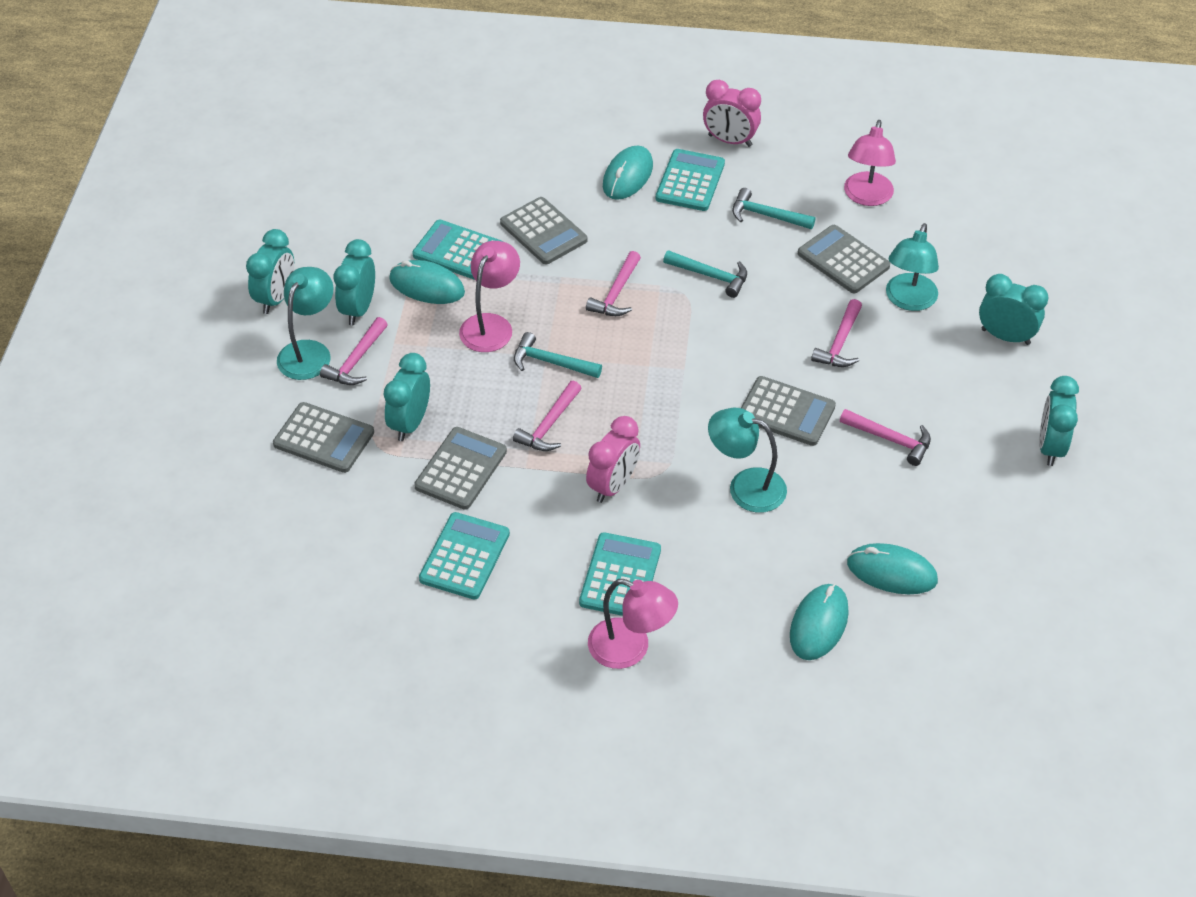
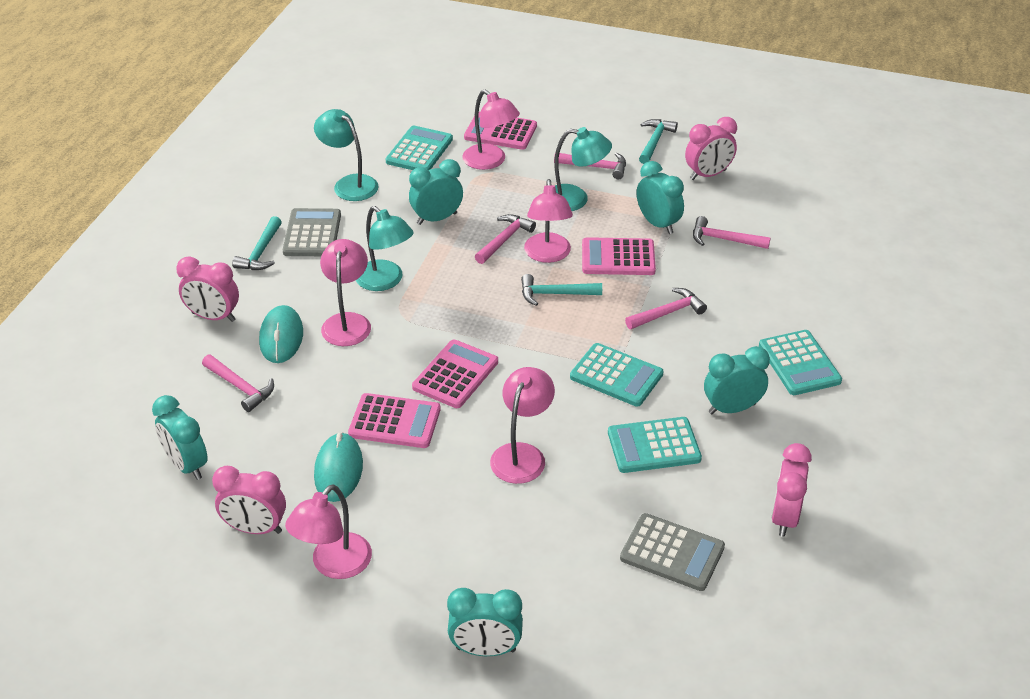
grey calculator: [273,402,374,473] [414,427,507,510] [500,197,587,265] [741,376,836,446] [798,225,890,293] = 5 -> [283,208,341,256] [620,513,725,591] = 2
pink calculator: none = 0 -> [348,393,441,448] [412,339,498,408] [464,112,537,150] [582,237,656,275] = 4
pink clock: [586,416,640,503] [703,80,761,147] = 2 -> [176,256,239,322] [212,466,286,534] [685,117,737,180] [771,443,812,537] = 4
pink lamp: [459,241,520,352] [588,579,678,669] [844,120,896,206] = 3 -> [285,484,372,579] [320,239,371,346] [462,90,520,170] [490,367,555,484] [524,179,573,263] = 5
turquoise mouse: [389,260,465,304] [603,145,653,200] [790,584,849,660] [847,543,938,594] = 4 -> [259,305,303,363] [314,432,363,502] = 2

